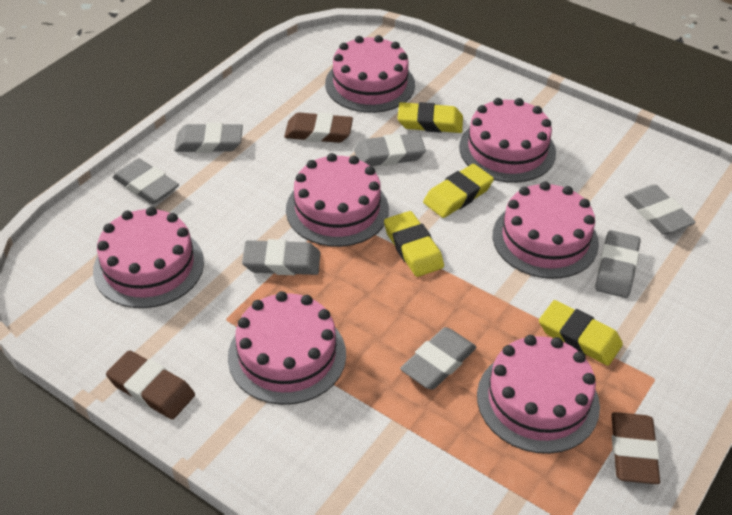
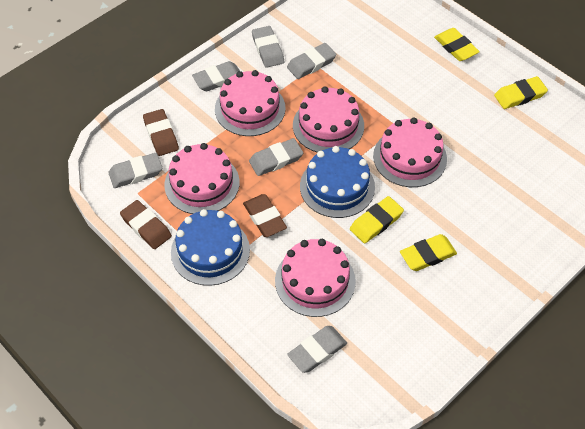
blue cake: none = 0 -> [171,209,250,286] [300,146,375,218] = 2
grey eraser: [112,158,179,204] [174,123,243,153] [242,239,320,275] [354,133,426,166] [400,327,477,390] [595,230,641,298] [625,185,696,235] = 7 -> [108,153,162,188] [192,61,240,91] [249,138,303,176] [252,26,284,68] [287,43,336,79] [287,326,347,373] = 6
pink cake: [93,207,204,308] [228,291,346,405] [286,153,389,247] [325,35,415,113] [459,98,556,183] [477,335,600,454] [493,182,599,279] = 7 -> [164,143,240,214] [215,70,285,136] [275,239,356,317] [293,87,364,153] [373,117,447,187] = 5

